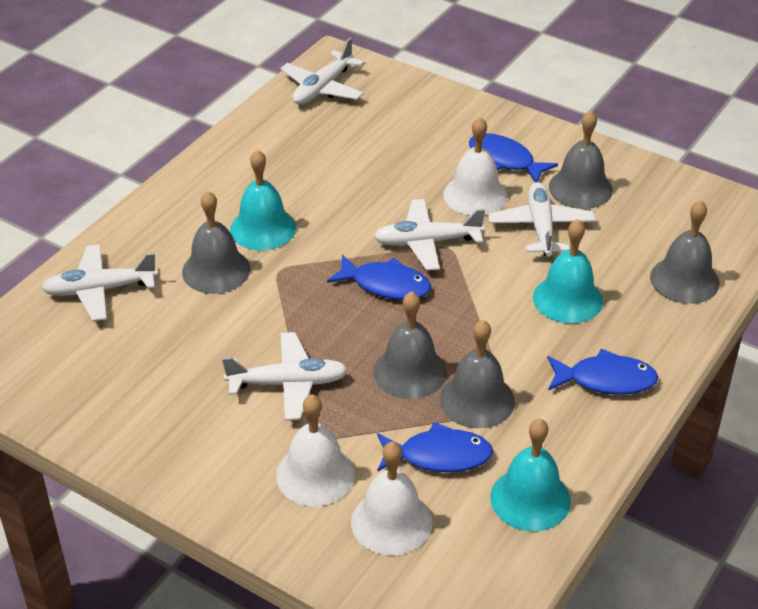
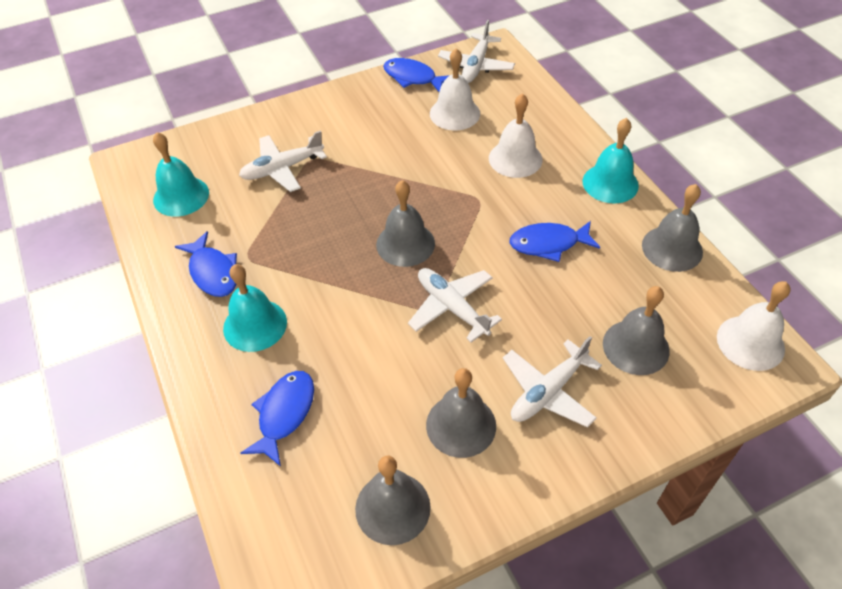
white plane: [41,244,158,321] [222,332,348,420] [280,38,364,104] [374,199,485,271] [488,182,596,257] = 5 -> [239,130,327,192] [408,268,502,342] [438,20,515,83] [503,336,602,428] = 4

